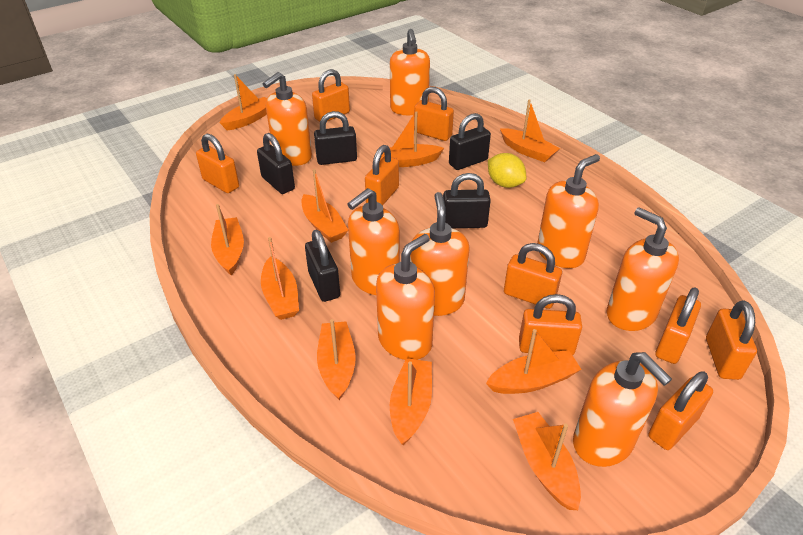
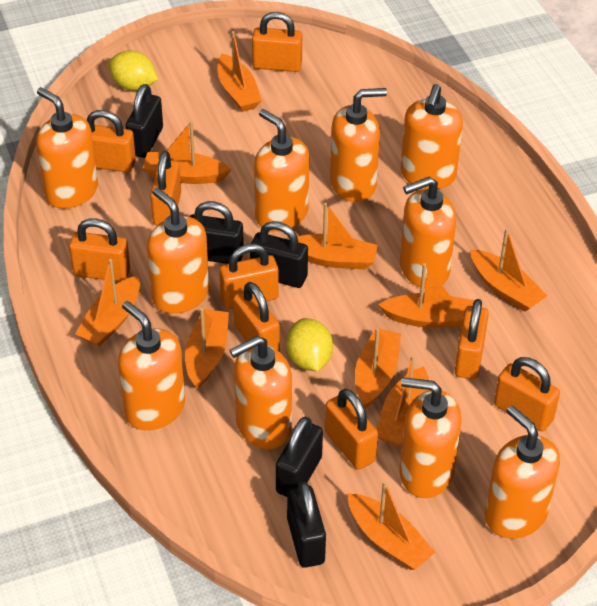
orange soap dispenser: [263,72,312,166] [347,188,400,295] [376,234,435,360] [390,29,430,115] [410,192,469,316] [537,154,600,268] [573,352,672,467] [607,207,679,331] = 8 -> [36,87,98,209] [118,301,185,430] [147,187,209,314] [230,336,292,449] [254,109,309,232] [330,88,387,202] [400,177,456,288] [400,377,461,498] [401,84,463,189] [485,405,560,539] = 10
yellow lemon: [488,153,526,188] = 1 -> [108,50,158,91] [286,318,333,371] = 2

